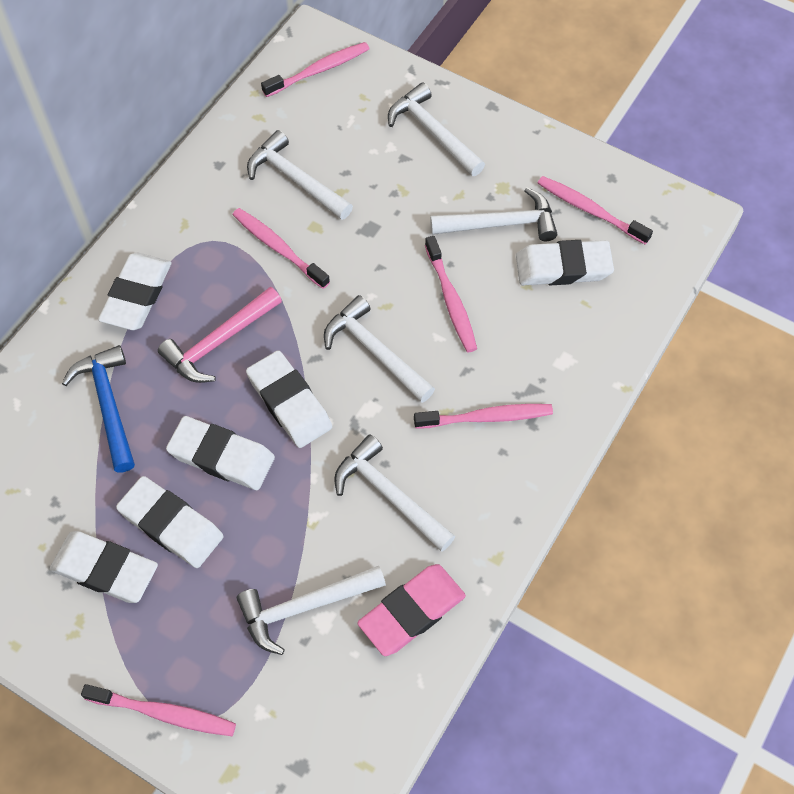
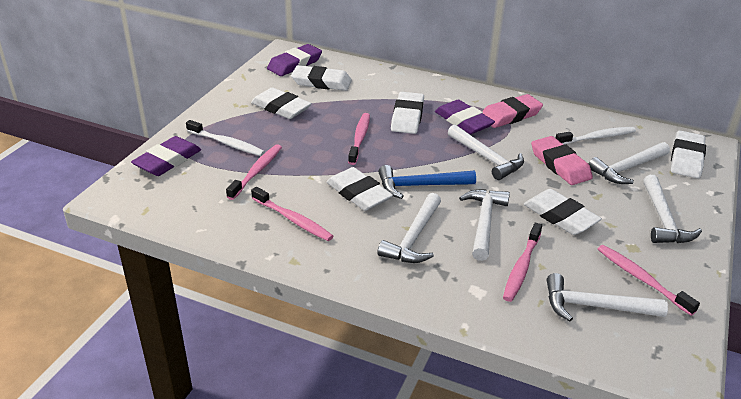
pink eraser: [357,564,466,656] = 1 -> [482,94,543,128] [531,136,593,185] = 2
pink hammer: [158,287,282,383] = 1 -> none = 0
pink toothbrush: [81,684,236,736] [233,208,330,289] [261,42,369,97] [414,404,553,429] [425,236,477,352] [538,176,653,245] = 6 -> [226,144,282,200] [251,187,333,241] [348,113,370,165] [503,223,542,302] [598,245,700,316] = 5
purple eraser: none = 0 -> [131,136,201,176] [267,44,322,76] [435,100,495,134] = 3
white toothbrush: none = 0 -> [186,120,265,156] [556,127,636,145] = 2

